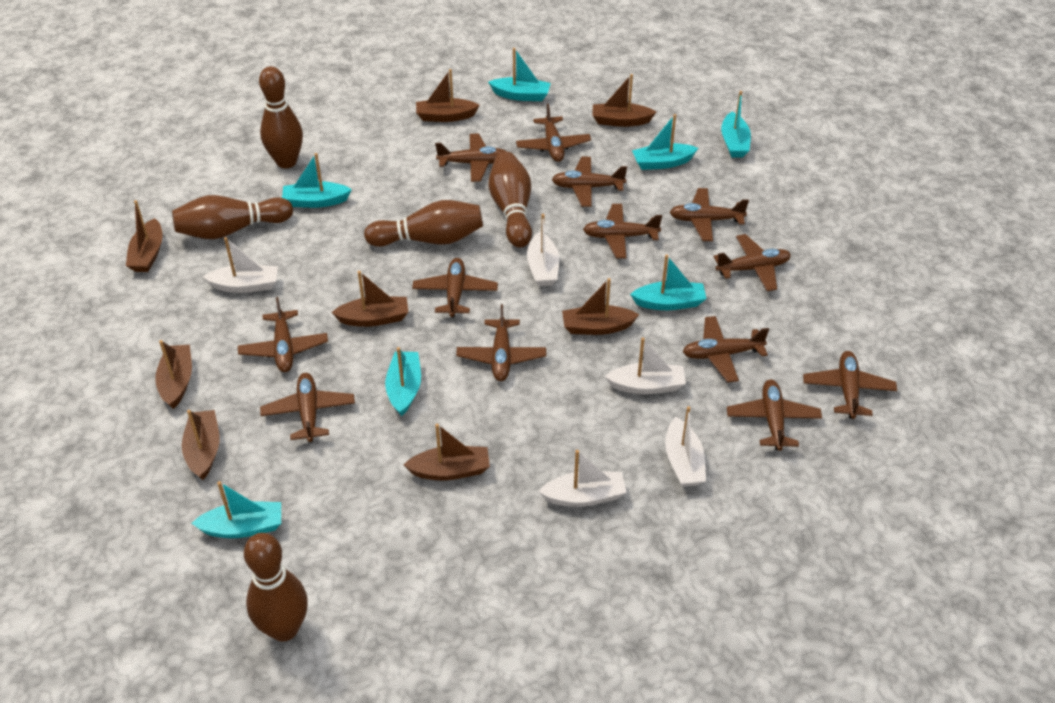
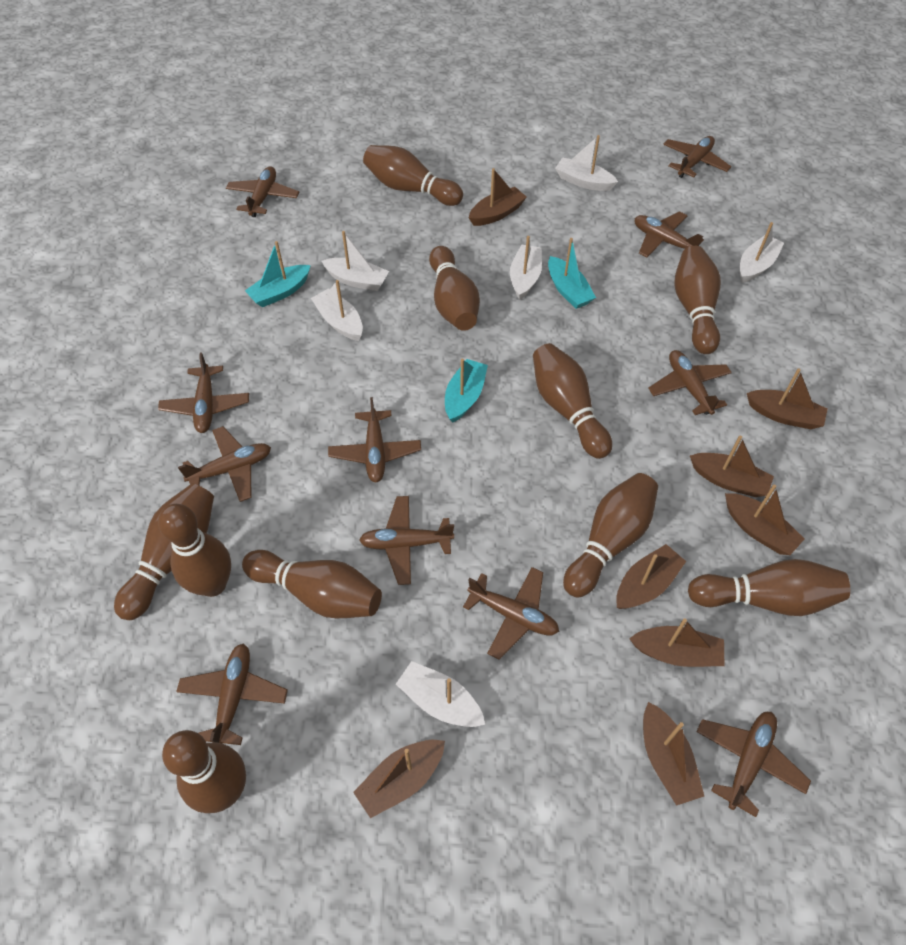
brown bowling pin: [172,195,293,239] [244,533,308,642] [259,66,303,168] [364,200,483,247] [489,152,532,248] = 5 -> [114,483,214,620] [158,504,231,597] [162,730,246,813] [242,550,382,618] [363,145,463,206] [429,246,480,331] [533,343,612,459] [563,473,658,597] [674,246,721,354] [688,559,850,616] = 10
brown plane: [238,297,328,372] [260,373,355,442] [412,258,498,318] [435,134,506,182] [456,304,546,381] [516,103,591,162] [552,157,627,207] [583,204,662,258] [670,188,749,241] [683,316,769,382] [714,234,791,291] [727,380,822,451] [803,351,897,419] = 13 -> [158,352,249,433] [176,643,288,745] [178,426,271,502] [226,166,299,217] [328,397,421,482] [359,496,454,585] [463,567,559,660] [635,211,704,257] [648,350,732,415] [663,136,731,178] [696,712,811,817] = 11
turquoise boat: [191,481,281,538] [282,153,352,208] [385,347,421,416] [488,48,551,101] [630,255,707,310] [632,114,698,170] [721,91,751,157] = 7 -> [245,241,311,307] [445,359,488,423] [548,238,596,309] = 3
white boat: [203,237,278,293] [527,214,559,286] [538,450,627,507] [605,337,686,394] [665,406,706,487] = 5 -> [311,280,363,341] [321,231,389,291] [396,661,485,727] [510,236,542,300] [555,135,618,191] [740,222,784,283] = 6

